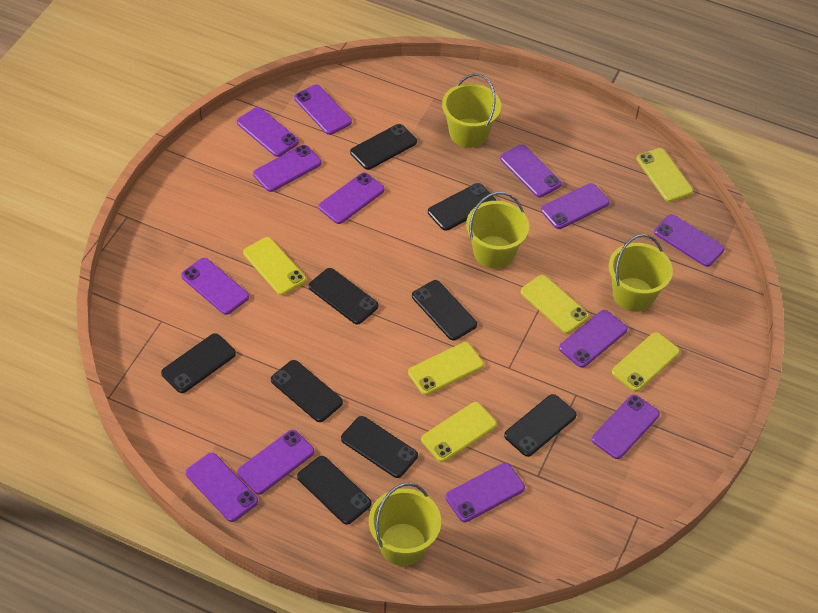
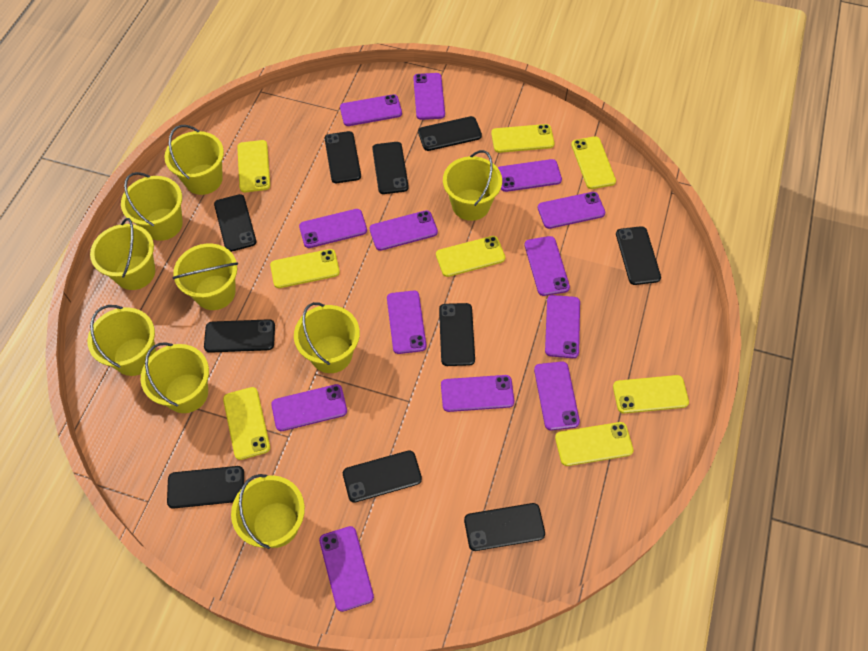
black phone: [161,333,236,393] [271,360,343,422] [297,456,372,525] [309,268,379,324] [341,416,418,478] [350,124,417,170] [412,280,477,340] [428,183,496,231] [504,394,577,457] = 9 -> [167,466,244,509] [204,319,275,353] [214,194,256,252] [324,131,361,183] [343,450,422,503] [372,142,409,194] [418,116,482,151] [439,303,475,366] [464,503,545,551] [616,226,661,285] = 10
yellow bucket: [369,483,441,566] [442,74,501,148] [466,192,529,269] [609,234,673,312] = 4 -> [87,305,156,376] [90,218,155,290] [121,172,183,241] [141,342,209,413] [164,125,224,195] [173,244,238,310] [231,474,305,549] [294,302,360,373] [443,150,502,221] = 9
yellow phone: [243,237,306,295] [408,342,484,395] [421,402,497,462] [521,275,589,334] [612,332,680,392] [637,148,693,202] = 6 -> [223,387,270,460] [237,140,270,192] [270,249,340,288] [436,236,505,277] [491,124,555,153] [555,422,634,466] [571,136,616,189] [613,375,689,414] = 8

